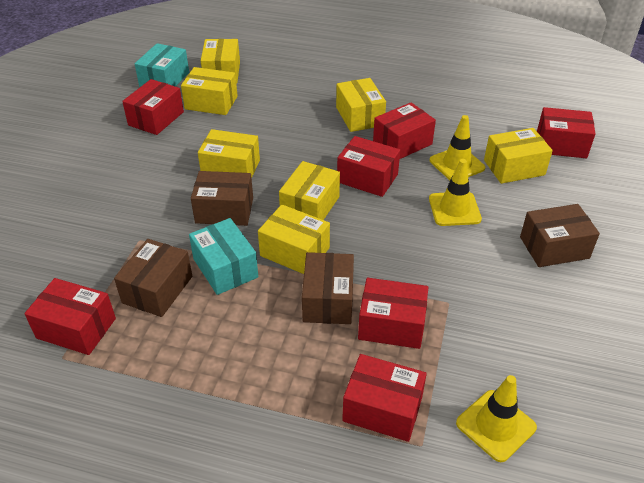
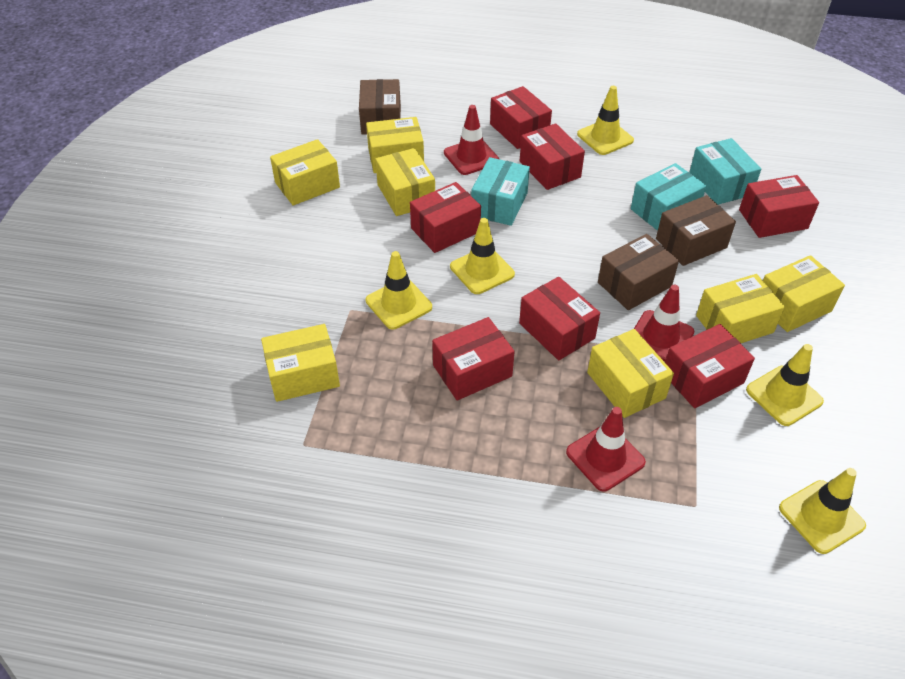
brown box: [114,239,192,317] [191,171,253,226] [302,252,354,324] [520,204,600,267] = 4 -> [359,79,401,135] [598,234,679,310] [656,195,736,266] = 3
red traffic cone: none = 0 -> [444,105,499,175] [566,407,646,491] [634,285,694,361] = 3
turquoise box: [135,43,189,87] [189,218,258,295] = 2 -> [471,157,530,226] [631,163,706,231] [689,138,761,205] = 3
yellow traffic cone: [429,159,482,226] [430,115,485,180] [456,375,537,462] = 3 -> [366,251,432,330] [450,218,515,294] [577,86,634,155] [746,344,824,426] [779,468,866,554] = 5

